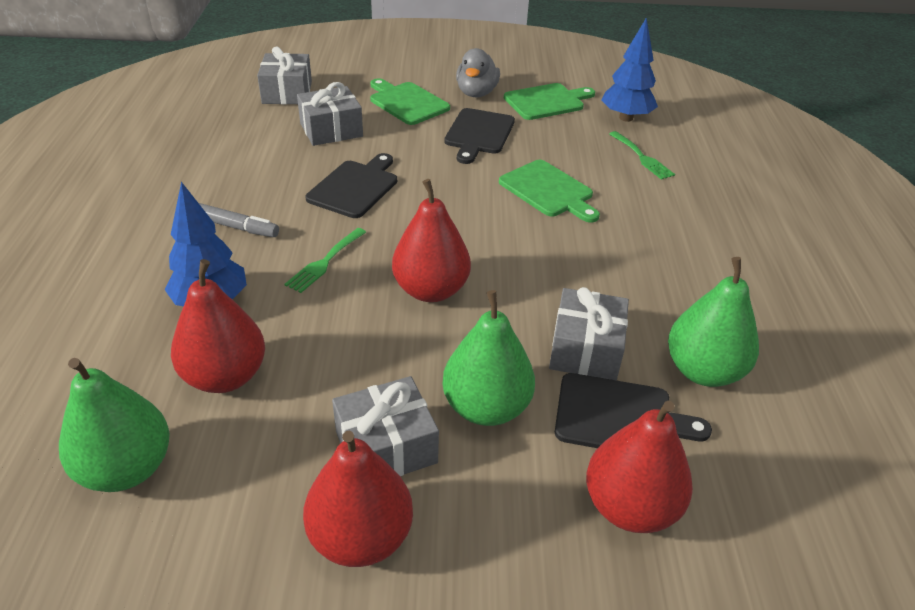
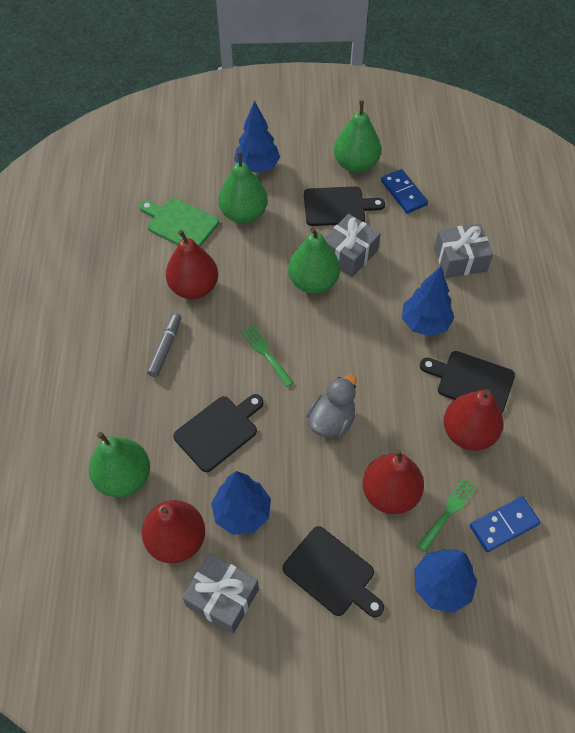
black cutting board: [306,153,397,218] [444,108,515,164] [555,373,712,448] = 3 -> [173,394,263,472] [283,526,384,618] [304,186,385,226] [420,351,515,413] = 4
blue domino: none = 0 -> [381,169,428,213] [470,496,541,552] = 2
blue tree: [164,182,247,307] [601,18,658,122] = 2 -> [211,471,271,535] [234,101,280,173] [402,266,454,337] [414,549,477,613] = 4
green cutting board: [370,78,450,125] [499,160,600,223] [504,83,595,120] = 3 -> [140,198,219,246] = 1
green pear: [59,358,170,492] [442,290,535,426] [668,257,759,387] = 3 -> [89,432,150,497] [218,152,268,224] [288,227,340,294] [334,100,381,173] = 4
grey gift: [257,47,312,104] [297,82,363,146] [332,376,439,476] [549,287,629,380] = 4 -> [182,553,259,634] [324,214,381,277] [434,224,493,278] = 3

